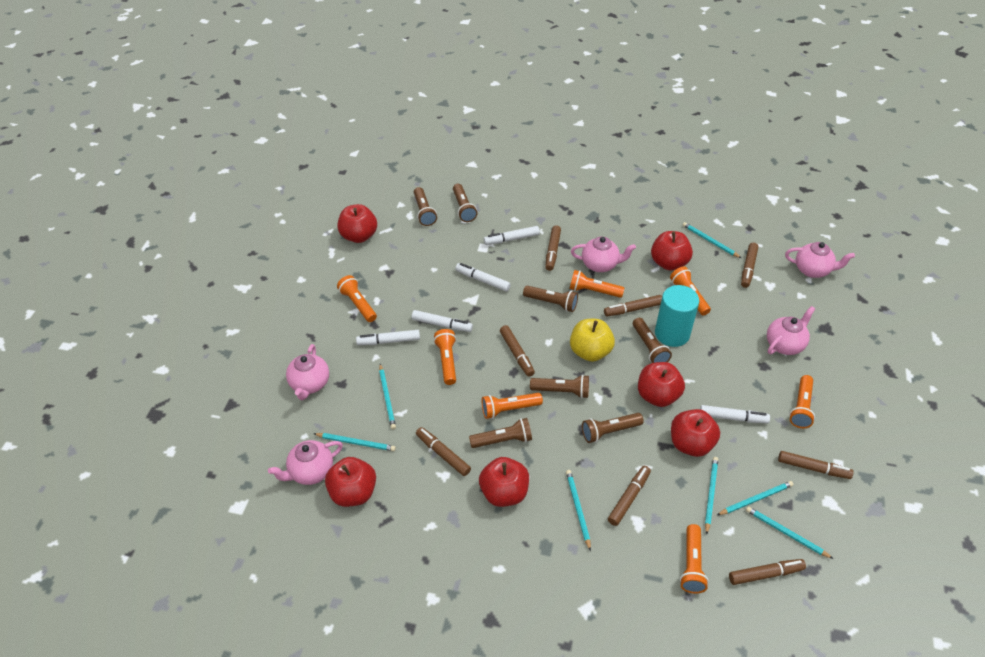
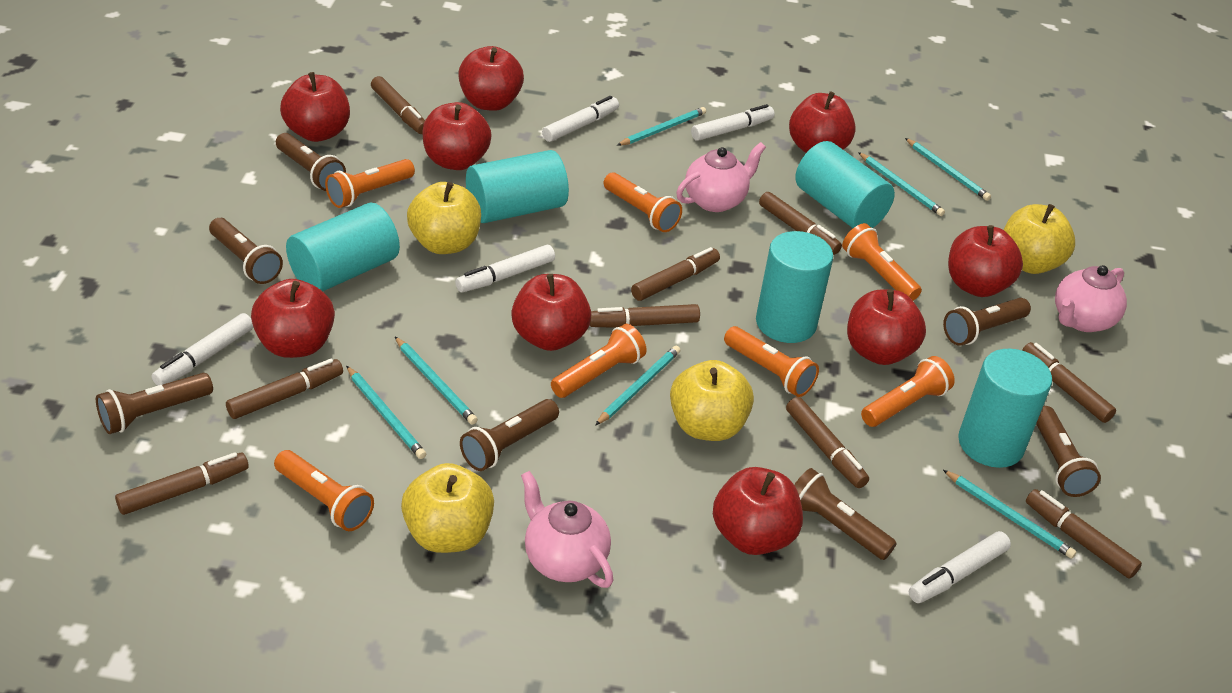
brown marker: [416,427,471,476] [500,325,535,377] [545,225,561,271] [604,295,662,316] [608,466,651,526] [729,559,806,585] [741,242,758,288] [778,451,854,479] = 8 -> [115,452,249,515] [226,359,343,419] [371,76,425,134] [590,304,700,328] [631,247,720,301] [759,192,842,255] [786,397,869,488] [1022,342,1116,423] [1026,489,1142,579] = 9
pink teapot: [268,440,343,485] [286,344,329,400] [571,237,636,272] [767,306,815,355] [785,242,855,278] = 5 -> [521,471,613,588] [676,142,766,212] [1055,265,1127,332] = 3
red apple: [325,457,376,507] [337,204,377,243] [479,457,529,507] [638,362,685,407] [651,231,693,270] [671,409,720,457] = 6 -> [251,279,335,358] [280,72,350,142] [422,102,492,170] [458,46,524,111] [511,274,591,351] [713,467,803,555] [789,91,856,153] [847,289,926,365] [948,225,1023,297] = 9
turquoise cylinder: [655,285,699,347] = 1 -> [286,203,400,291] [466,150,569,223] [756,231,833,343] [795,141,895,228] [958,349,1052,468] = 5
yellow apple: [570,319,615,362] = 1 -> [401,463,494,553] [407,182,481,254] [670,360,754,441] [1004,204,1075,274] = 4

